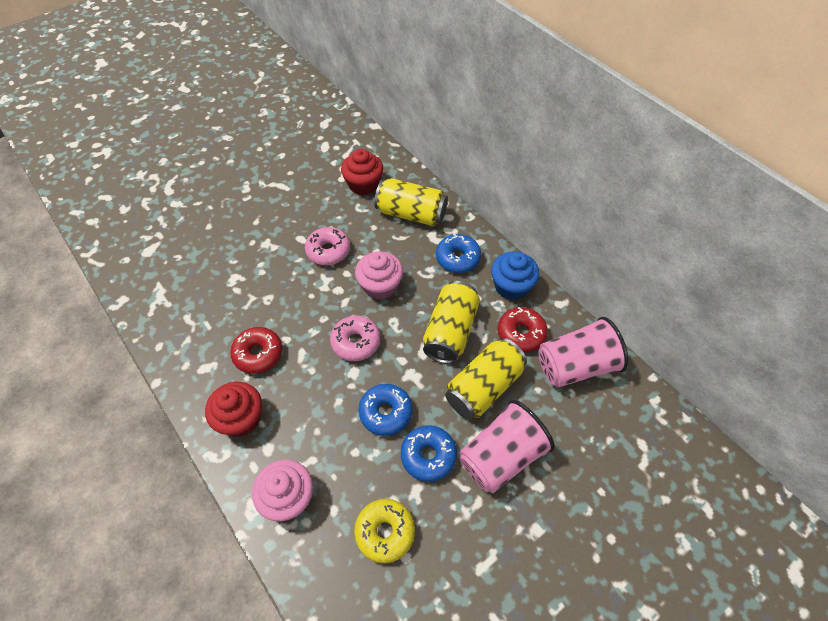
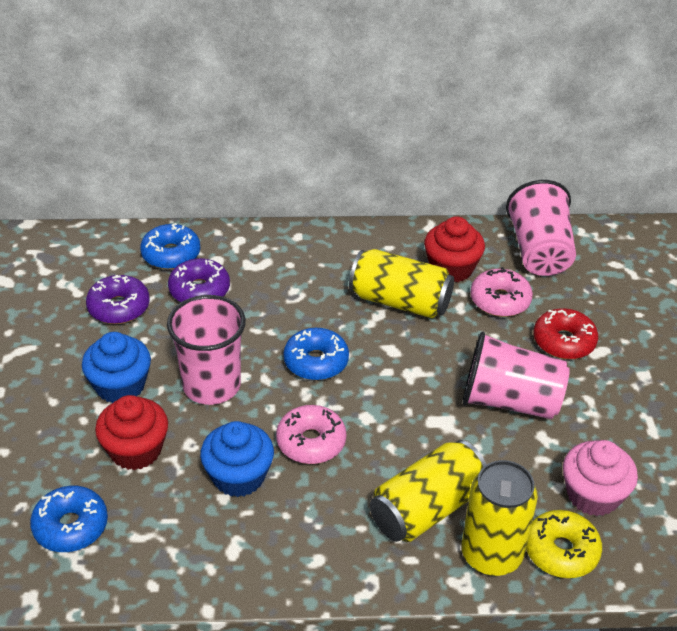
blue cupcake: [491,252,540,300] = 1 -> [82,332,151,403] [200,421,274,497] = 2
pink cup: [459,400,555,493] [538,317,628,388] = 2 -> [167,295,246,405] [462,331,570,419] [506,180,576,276] = 3
pink cupcake: [252,460,313,521] [355,251,403,300] = 2 -> [563,440,638,516] = 1
purple donut: none = 0 -> [86,275,150,324] [168,258,230,302] = 2
red donut: [230,327,282,374] [497,307,548,352] = 2 -> [533,308,598,359] = 1

